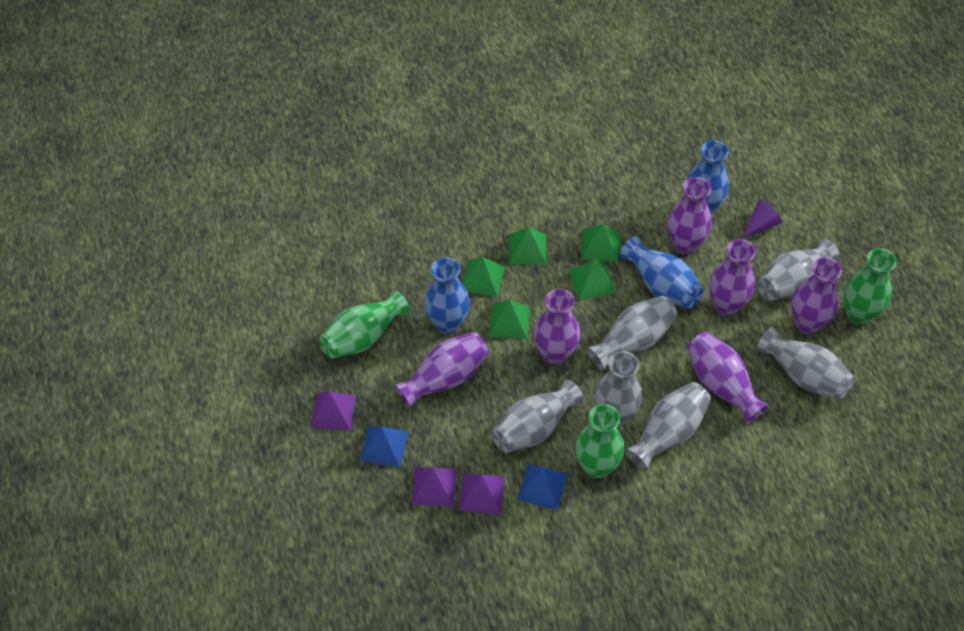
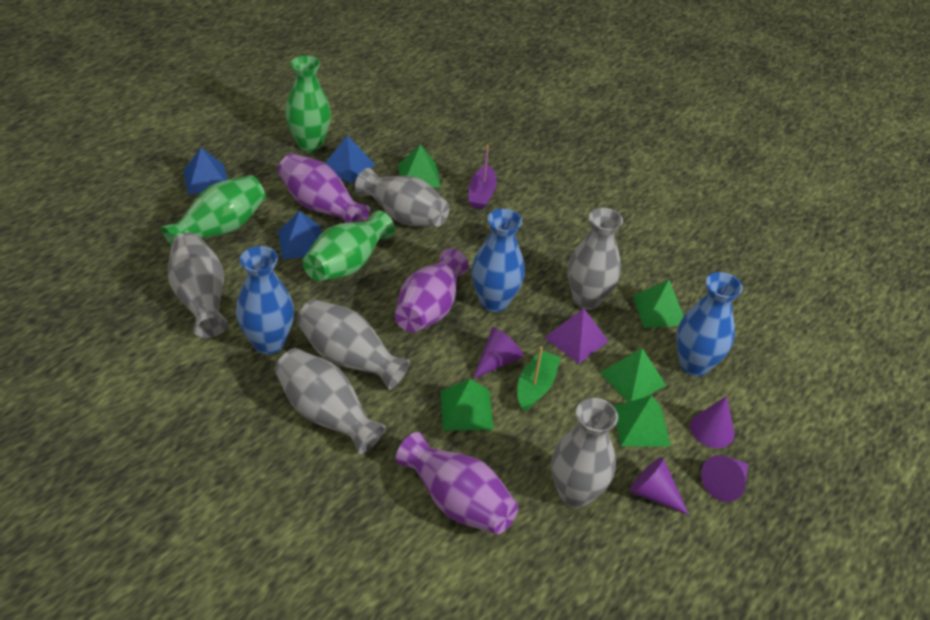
blue pyramid: [360,425,408,467] [517,464,568,510] = 2 -> [183,147,227,195] [278,211,322,259] [325,135,375,183] = 3
green boat: none = 0 -> [517,347,561,411] = 1
purple boat: none = 0 -> [468,145,497,210] = 1
purple cone: [742,199,782,238] = 1 -> [473,327,524,379] [630,457,689,515] [690,396,735,448] [701,455,748,502] = 4
purple pyramid: [310,391,356,431] [411,467,457,507] [459,473,505,514] = 3 -> [544,308,609,364] = 1
purple vase: [394,332,489,409] [534,289,580,365] [668,177,712,254] [686,332,769,424] [709,239,756,316] [791,257,842,334] = 6 -> [277,153,370,223] [395,248,469,332] [396,432,518,534] = 3

